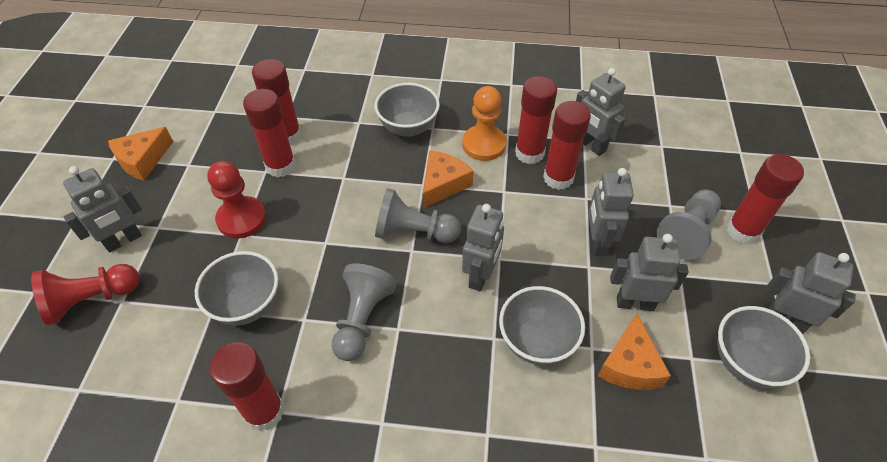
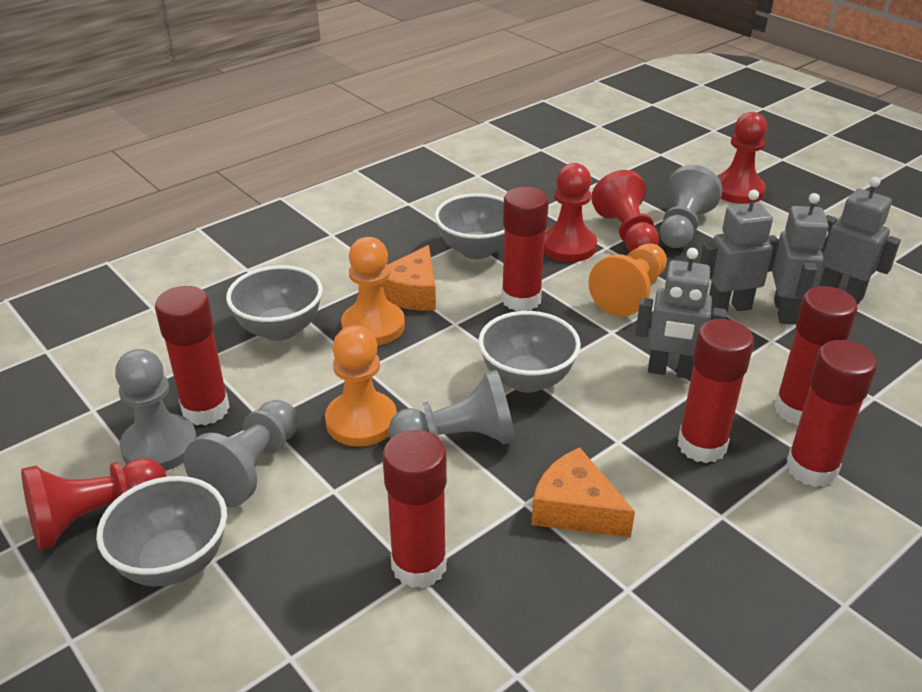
grey pawn: [332,263,397,361] [375,188,461,243] [656,189,721,260] = 3 -> [115,349,197,471] [184,400,298,507] [389,370,515,444] [660,165,723,248] = 4
grey robot: [63,166,142,252] [462,204,504,291] [576,68,626,156] [588,168,634,256] [610,234,688,311] [766,252,856,334] = 6 -> [635,248,726,379] [700,190,779,313] [772,193,829,324] [820,177,901,304] = 4
orange cheese: [108,127,173,181] [423,150,473,208] [598,314,671,390] = 3 -> [382,245,436,310] [531,447,635,538] = 2
orange pawn: [462,86,506,161] = 1 -> [325,325,397,446] [341,237,405,346] [588,243,667,317] = 3
red pawn: [31,264,139,326] [207,161,266,239] = 2 -> [21,458,167,550] [544,163,597,262] [591,170,659,252] [717,112,767,204] = 4

